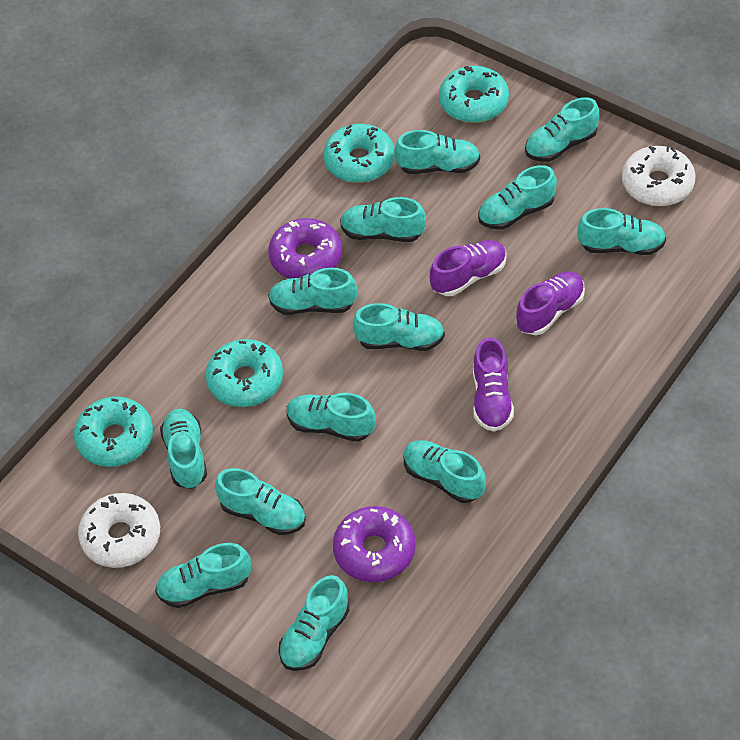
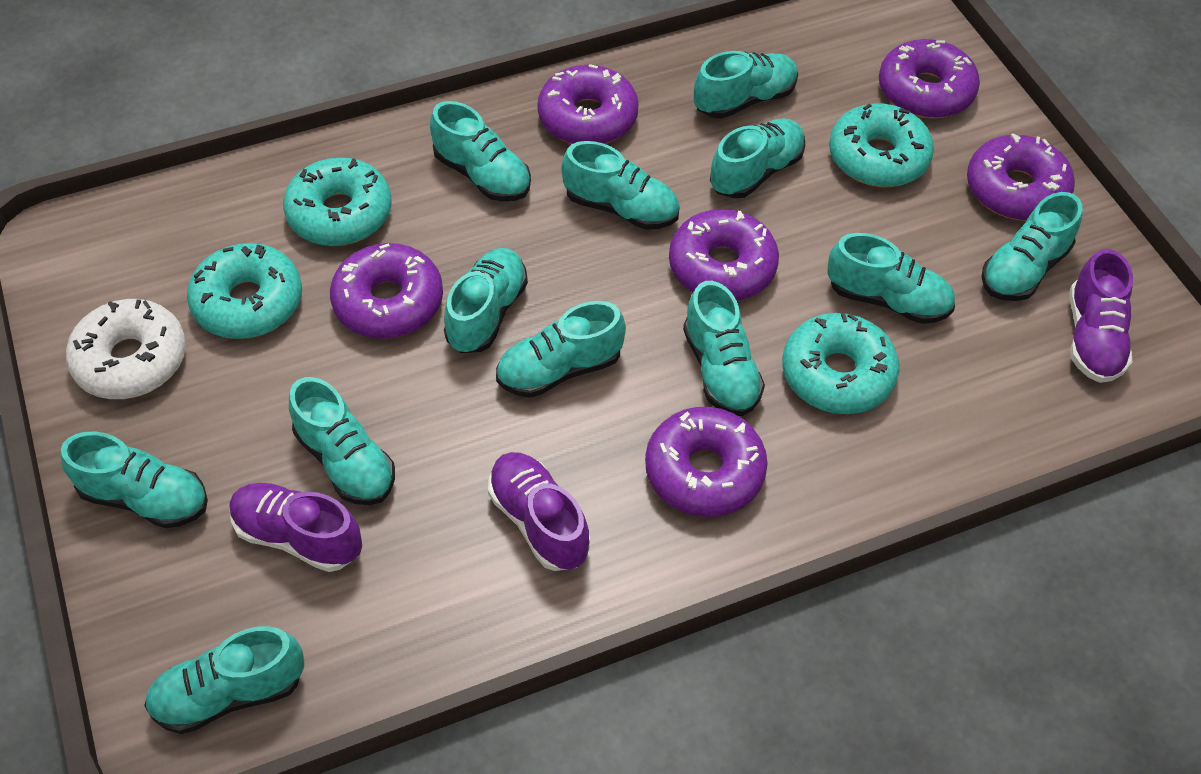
purple donut: [268,218,342,279] [333,506,416,582] = 2 -> [330,243,443,339] [537,64,639,144] [645,407,768,517] [669,209,779,301] [879,39,980,118] [967,134,1075,221] = 6
turquoise shoe: [155,543,251,608] [160,409,207,489] [215,468,306,535] [268,268,357,315] [278,575,350,671] [287,393,376,442] [340,197,426,242] [353,303,445,351] [395,130,480,174] [404,440,486,503] [478,165,557,230] [525,97,599,162] [577,208,666,255] = 13 -> [61,432,208,528] [144,626,304,734] [289,377,395,505] [430,101,531,201] [444,248,528,353] [496,301,626,398] [561,141,680,230] [683,281,765,416] [694,51,798,119] [710,118,805,199] [827,233,955,324] [982,192,1082,301] = 12
white donut: [78,493,160,568] [622,146,696,206] = 2 -> [66,299,186,399] = 1

